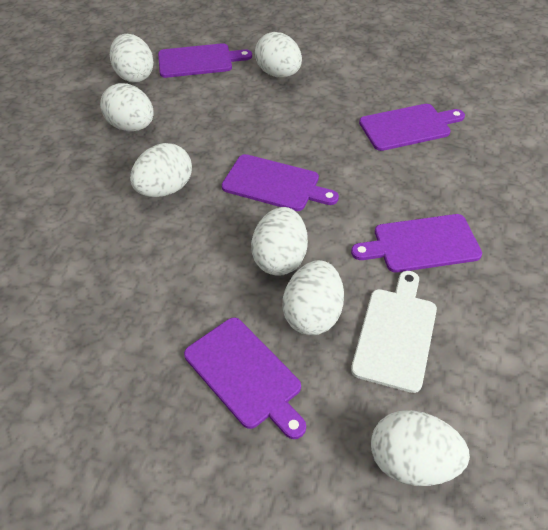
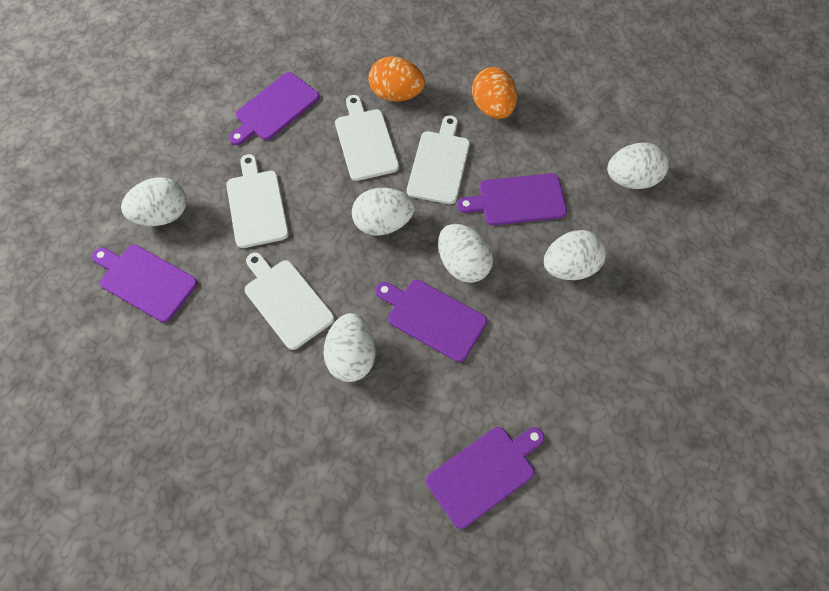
orange egg: none = 0 -> [368,56,425,102] [472,67,517,119] = 2
white cutting board: [351,271,437,393] = 1 -> [226,154,289,248] [245,252,334,350] [335,95,399,181] [407,115,470,204] = 4
white egg: [100,83,154,131] [110,34,154,83] [130,143,192,197] [251,207,308,276] [255,32,302,77] [283,260,344,335] [371,410,470,486] = 7 -> [121,177,187,226] [323,313,376,382] [352,188,415,236] [438,224,493,283] [544,230,606,280] [607,142,669,189] = 6

